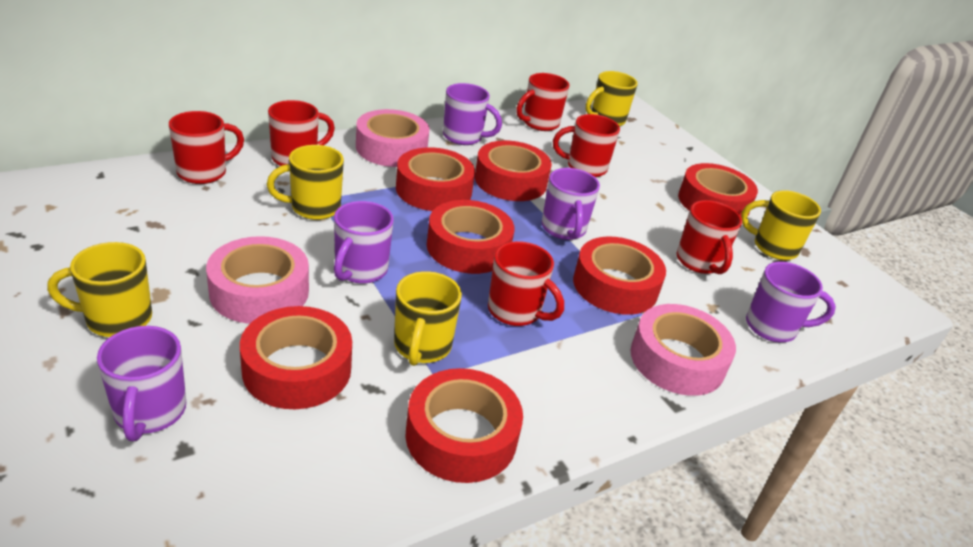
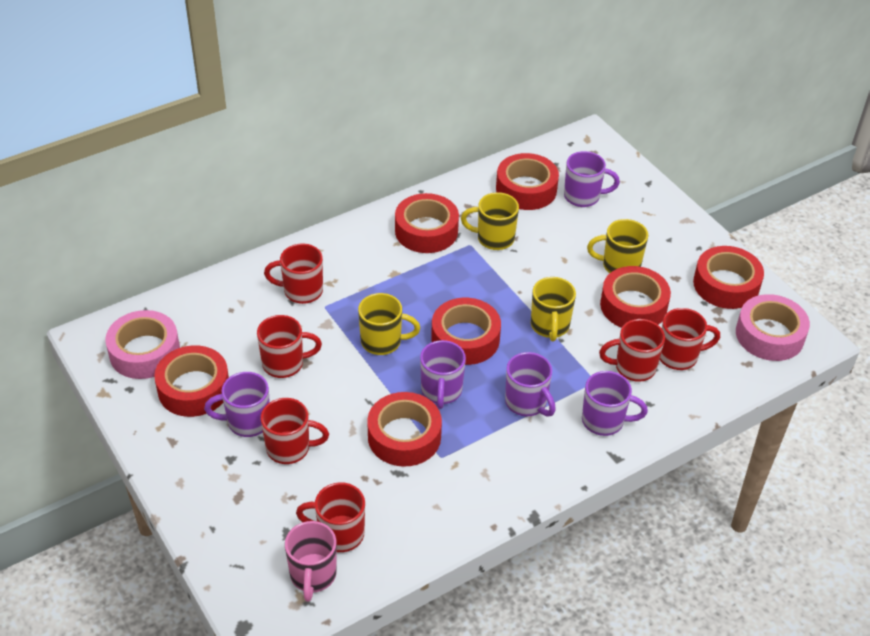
pink mug: none = 0 -> [285,521,337,602] = 1
pink tape: [206,236,309,324] [356,109,430,167] [631,304,736,396] = 3 -> [105,310,180,379] [736,294,810,361] = 2
yellow mug: [47,242,152,337] [267,145,344,220] [394,271,462,366] [586,71,638,127] [741,190,821,260] = 5 -> [358,293,420,355] [461,192,519,250] [531,277,576,342] [587,219,648,273] = 4

